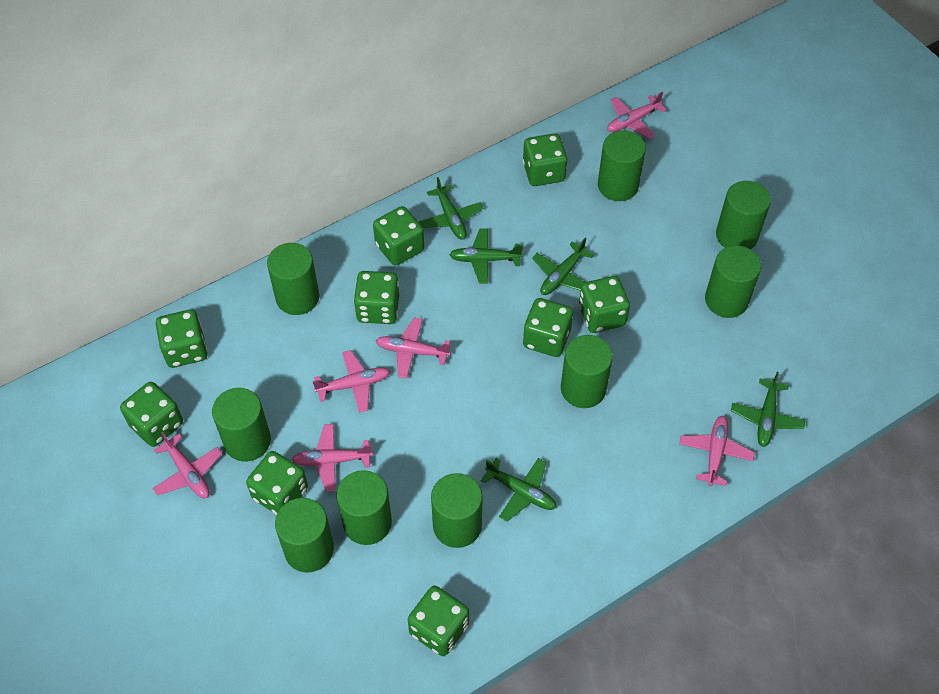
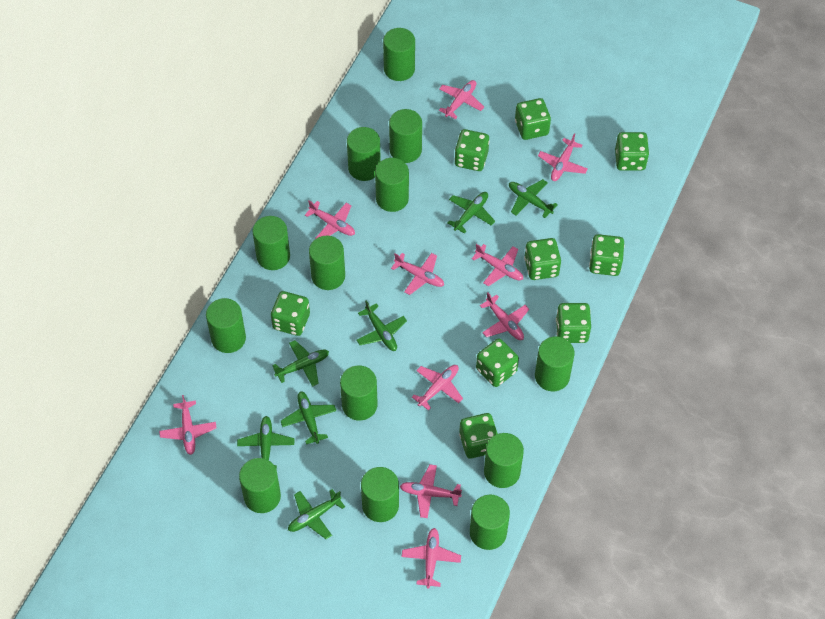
green cylinder: [212,388,271,462] [267,243,319,315] [275,498,334,573] [337,470,392,545] [431,473,483,548] [561,335,613,408] [598,130,646,201] [705,245,761,318] [716,181,771,249] = 9 -> [206,298,246,353] [239,458,281,513] [252,216,290,270] [309,236,345,290] [340,365,378,421] [347,127,381,181] [361,467,399,522] [375,158,409,212] [383,28,415,81] [389,109,422,163] [470,495,510,550] [484,433,524,488] [535,336,575,391] = 13
green plane: [419,177,484,240] [450,228,523,284] [481,457,556,522] [532,238,594,295] [731,372,806,447] = 5 -> [237,416,294,469] [272,340,329,387] [281,391,336,444] [288,489,345,539] [357,300,407,351] [448,192,495,234] [509,179,558,218] = 7
pink plane: [152,432,223,498] [292,424,373,492] [312,350,390,413] [376,318,451,379] [607,92,667,139] [679,416,755,486] = 6 -> [159,395,217,455] [305,200,355,239] [391,253,444,295] [400,464,462,518] [402,528,461,589] [412,365,463,411] [439,80,484,119] [471,244,523,286] [480,293,529,340] [538,133,588,181] = 10

